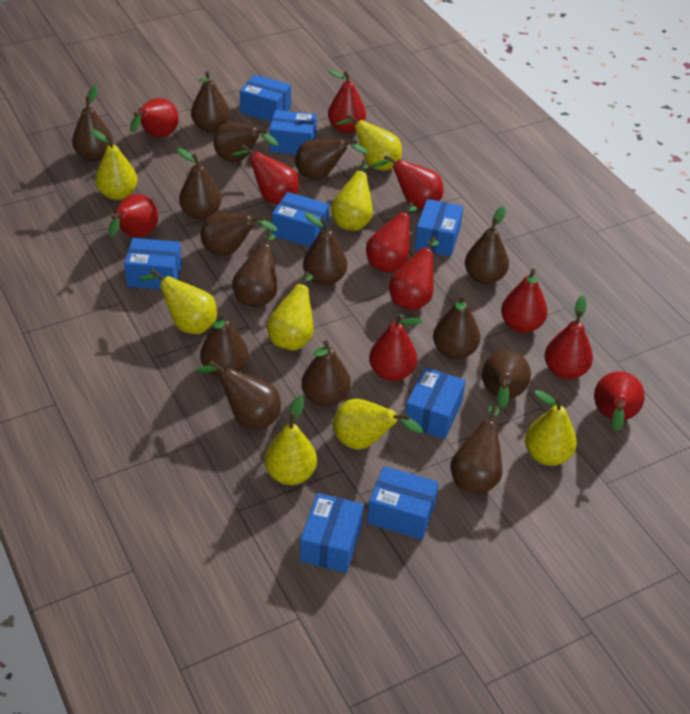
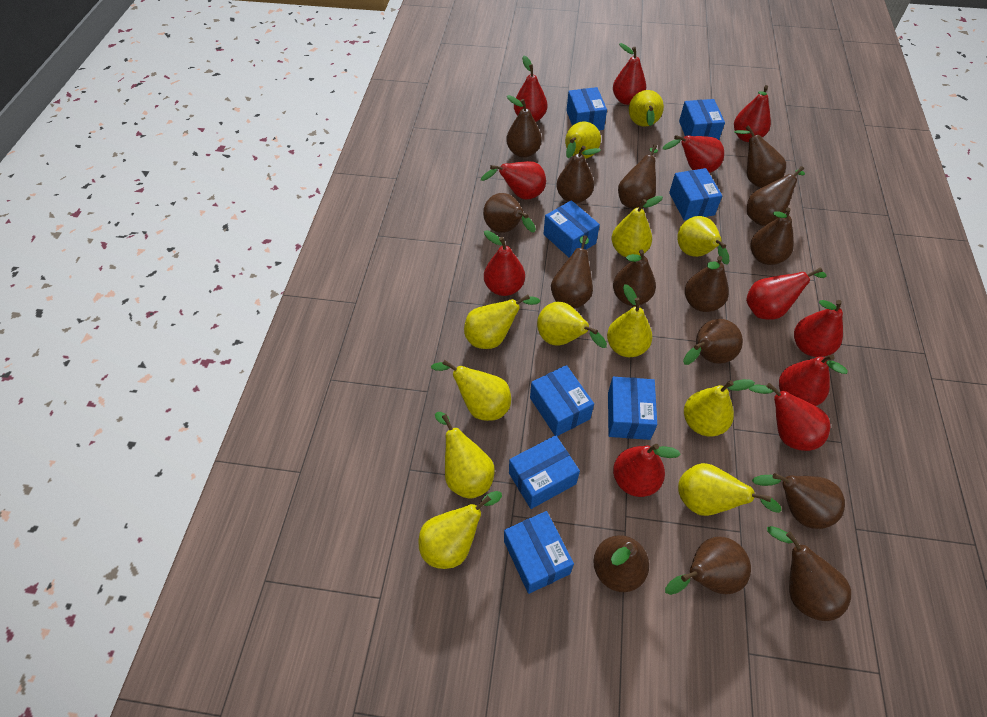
yellow pear: [91,129,137,200] [140,269,217,334] [265,396,317,485] [267,271,313,351] [331,160,373,231] [333,399,423,450] [335,114,402,171] [525,390,577,466] = 8 -> [418,491,502,569] [431,360,511,421] [435,412,495,499] [464,295,540,349] [537,302,607,348] [565,122,601,159] [607,284,652,357] [612,196,663,257] [629,90,664,127] [677,216,729,265] [678,463,782,516] [684,379,755,437] = 12

